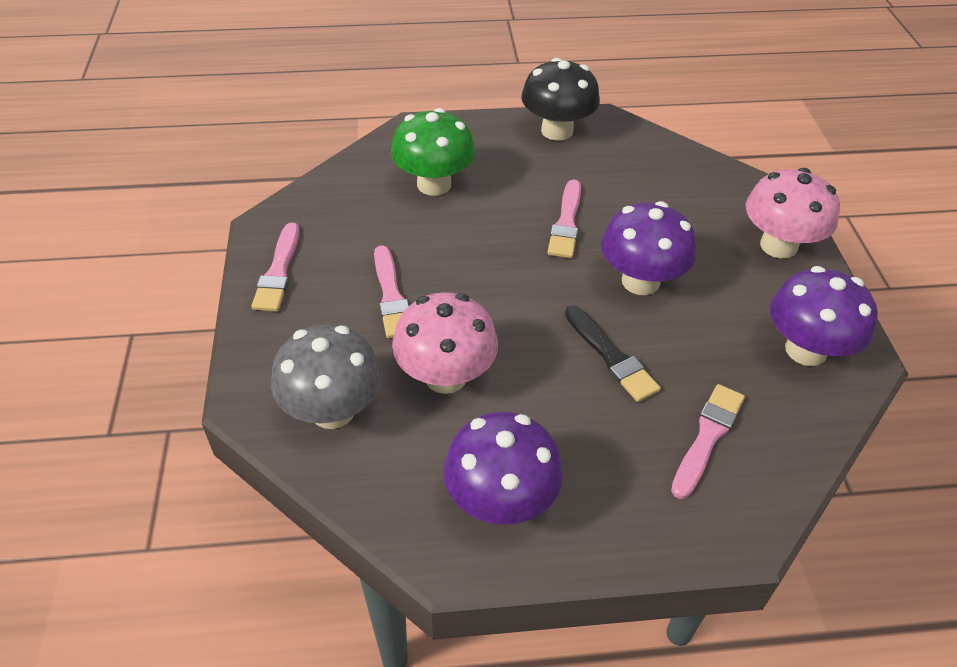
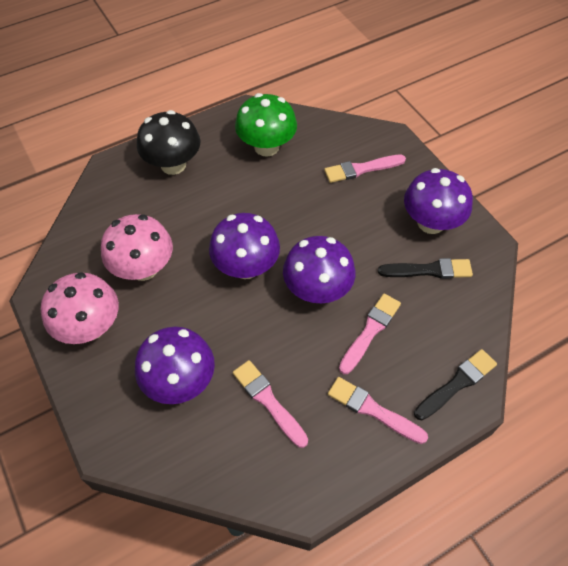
black brush: [565,305,661,402] = 1 -> [378,258,473,279] [414,349,497,420] = 2
grey mushroom: [271,325,382,429] = 1 -> none = 0
purple mushroom: [443,412,563,525] [601,201,696,295] [770,266,878,366] = 3 -> [135,327,215,404] [209,213,280,279] [283,236,355,303] [404,168,473,234] = 4

